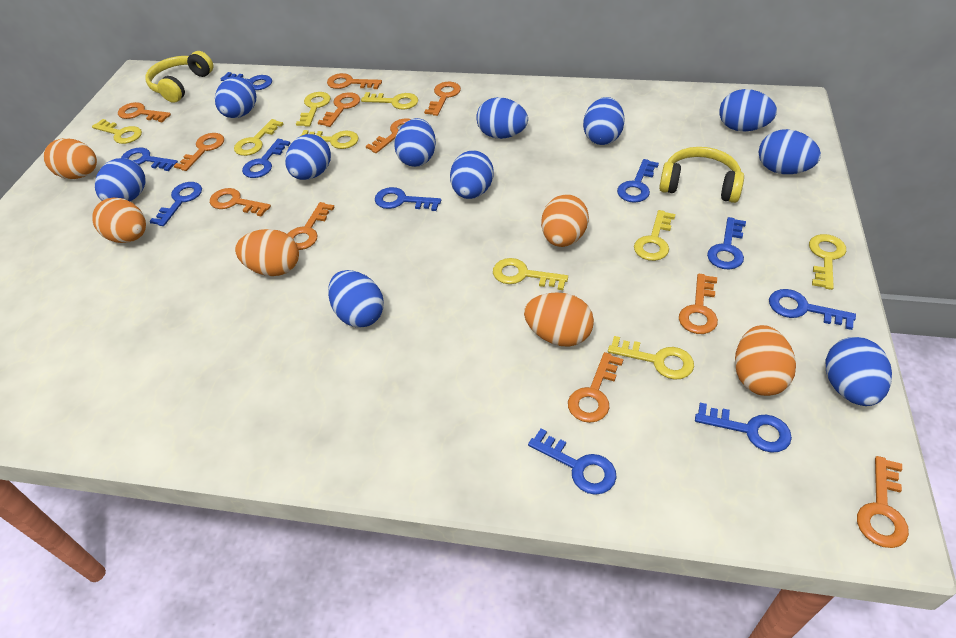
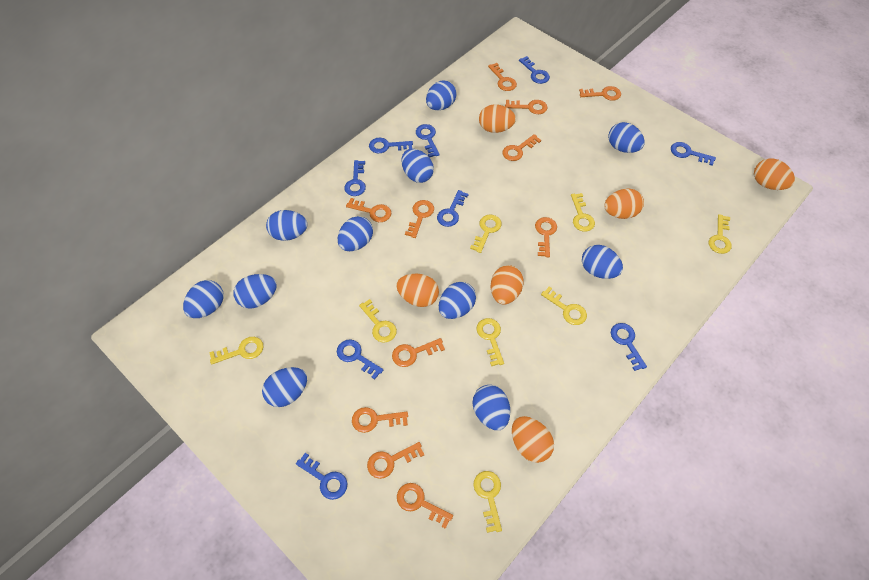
blue key: [121,147,178,171] [149,182,202,226] [220,72,272,90] [242,139,291,178] [375,187,441,211] [528,428,617,495] [617,159,659,203] [695,403,792,453] [707,217,746,270] [769,289,856,330] = 10 -> [296,453,347,500] [337,339,383,379] [344,160,366,196] [369,138,413,153] [416,124,440,157] [437,190,468,227] [519,56,550,84] [611,323,647,371] [671,142,716,166] = 9
yellow headphones: [145,51,213,103] [659,147,744,203] = 2 -> none = 0
yellow key: [92,119,142,144] [234,119,283,156] [296,92,331,127] [299,130,359,149] [361,92,418,109] [493,258,568,290] [608,336,694,380] [634,210,675,261] [809,234,846,290] = 9 -> [209,337,263,364] [359,299,397,343] [470,215,502,253] [473,471,502,533] [477,318,504,366] [541,287,587,325] [571,193,595,232] [709,214,732,254] = 8

